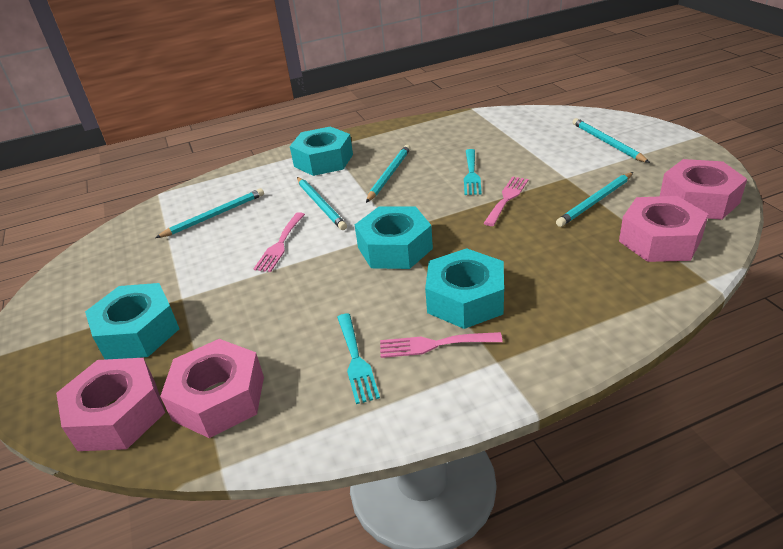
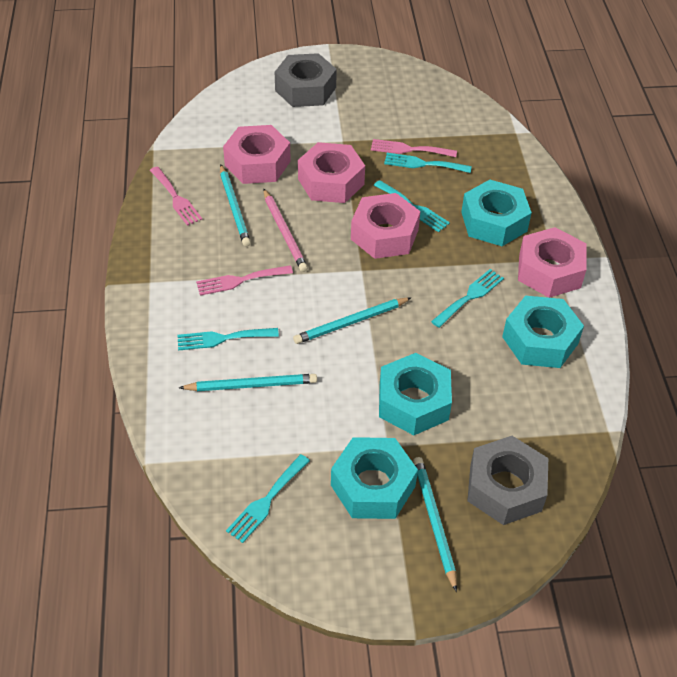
grey nut: none = 0 -> [275,53,337,107] [467,436,548,525] = 2
pink pencil: none = 0 -> [263,189,308,272] = 1
turquoise fork: [337,313,380,404] [464,149,482,195] = 2 -> [177,328,279,351] [226,454,310,543] [374,180,450,232] [384,153,472,173] [431,269,504,328] = 5
turquoise pencil: [156,188,264,238] [297,177,347,230] [366,145,411,203] [556,172,633,227] [573,118,650,163] = 5 -> [179,374,317,391] [220,164,251,246] [293,297,412,344] [413,457,457,592] = 4

